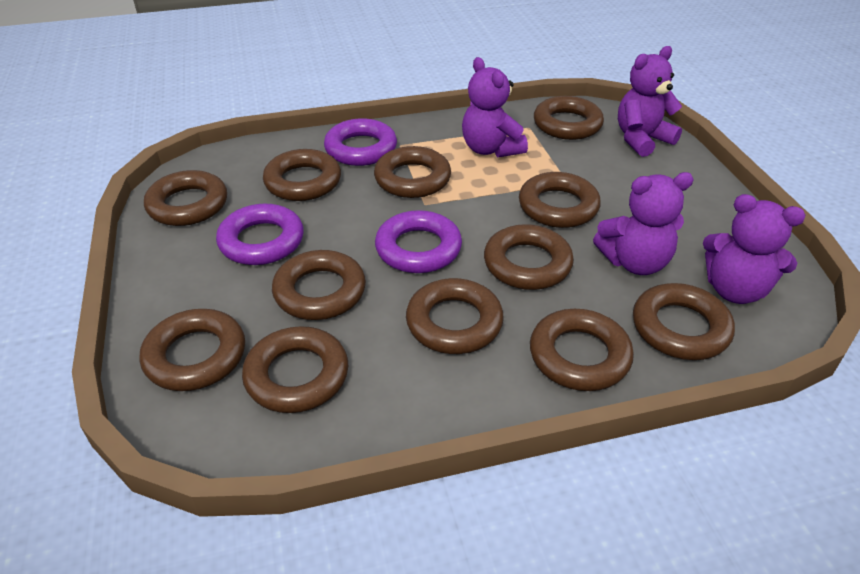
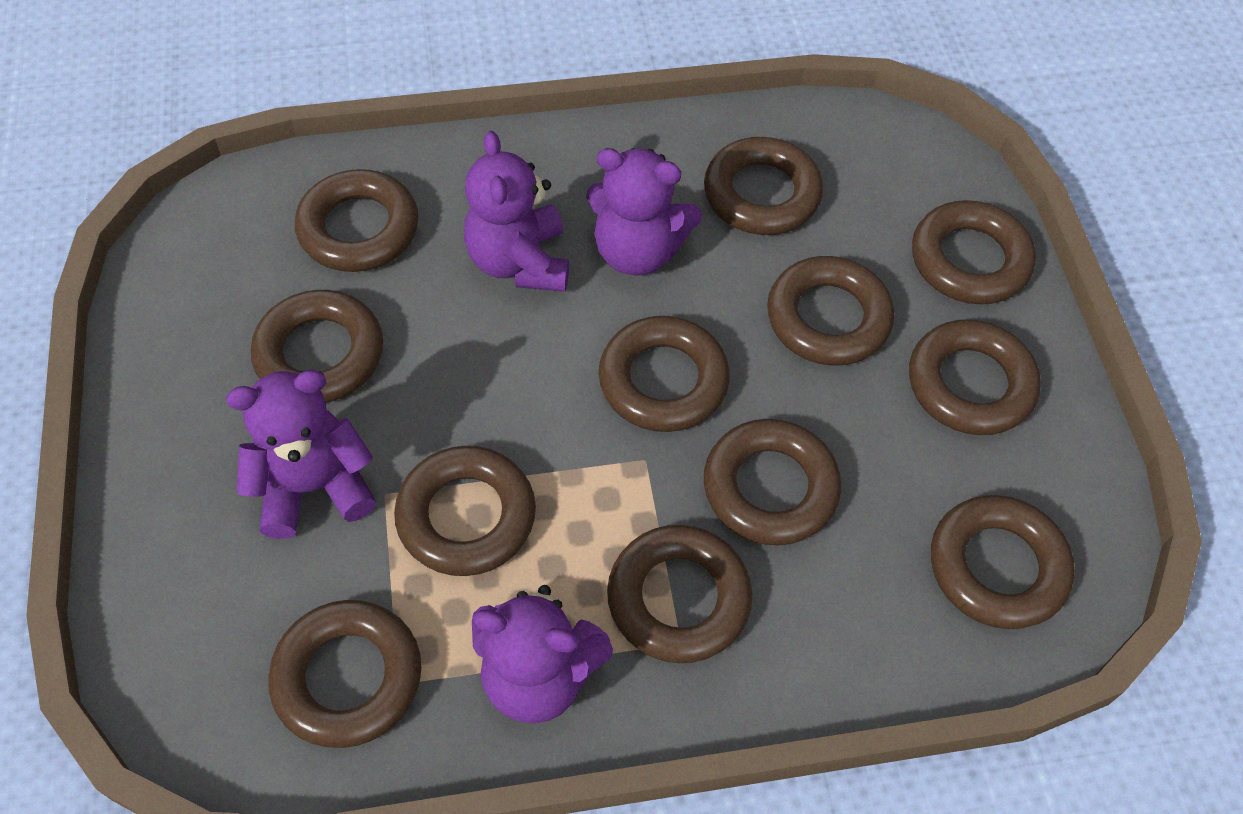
purple ring: [216,204,304,265] [324,118,397,166] [375,210,462,273] = 3 -> none = 0

